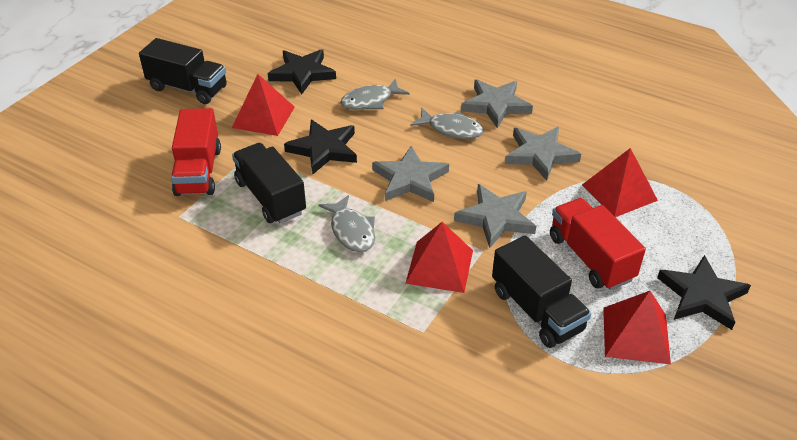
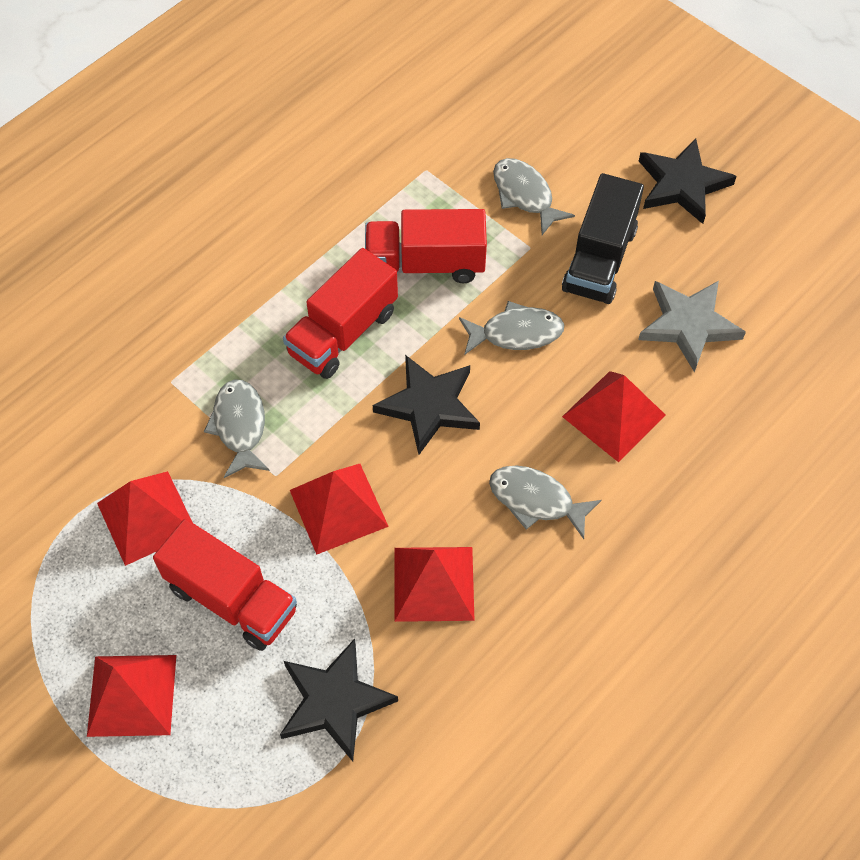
black truck: [139,38,227,104] [232,143,306,224] [492,235,591,348] = 3 -> [562,173,644,304] = 1
grey fish: [319,195,375,252] [340,78,409,110] [410,108,484,139] = 3 -> [204,379,270,478] [459,301,564,354] [489,465,602,539] [493,158,575,235] = 4
grey star: [372,146,449,202] [454,184,536,248] [461,80,533,128] [505,127,581,181] = 4 -> [638,281,746,372] = 1
red pyramid: [232,74,295,136] [405,222,473,293] [582,148,658,217] [603,291,671,365] = 4 -> [87,655,176,737] [97,471,193,566] [290,464,389,555] [394,547,475,622] [562,371,666,462] = 5
red truck: [171,108,221,196] [550,198,646,290] = 2 -> [153,519,297,651] [283,248,398,379] [365,209,487,284] = 3

